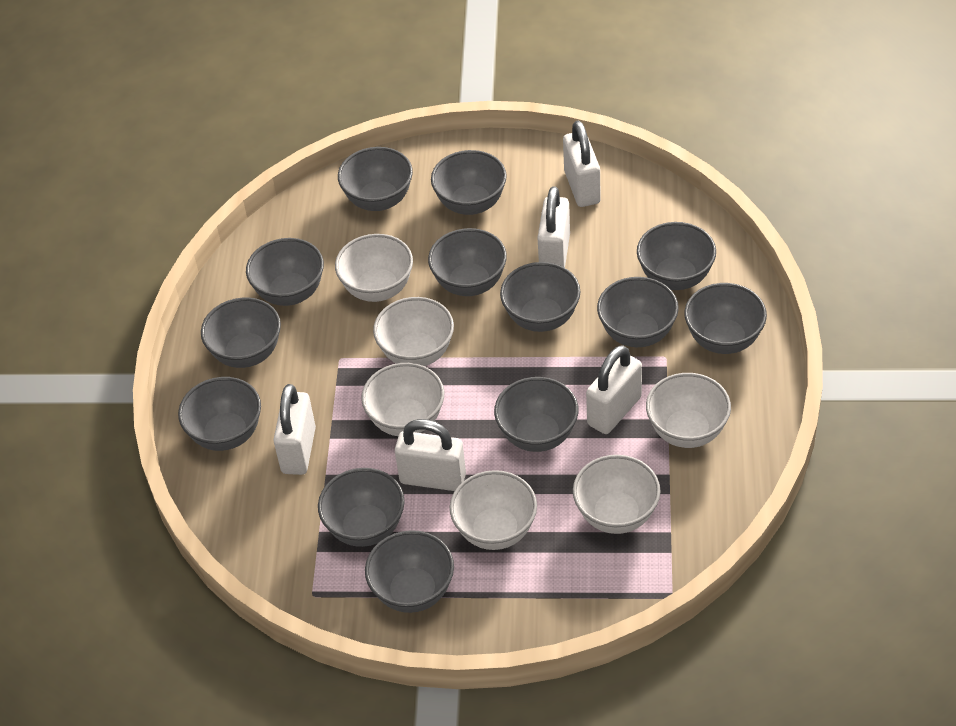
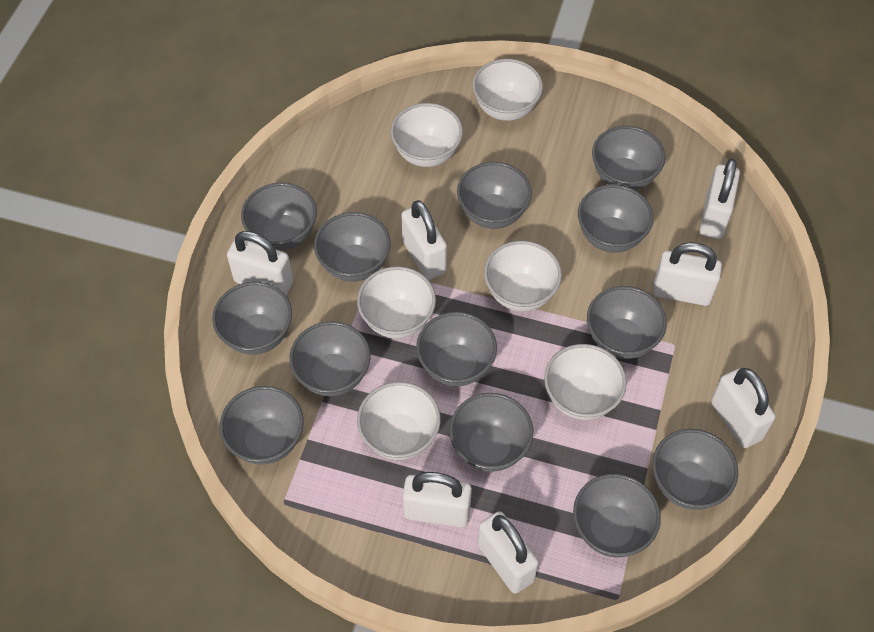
white padlock: [273,384,316,475] [395,419,466,491] [538,186,570,268] [563,121,601,207] [586,345,642,434] = 5 -> [227,231,293,295] [401,200,447,280] [403,472,472,528] [478,511,539,594] [653,242,722,306] [699,158,740,239] [711,368,775,448] = 7

